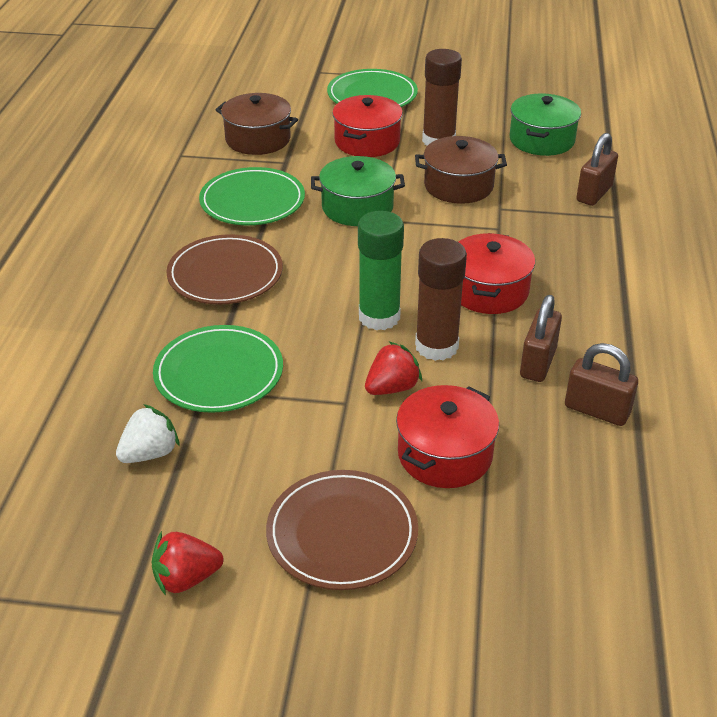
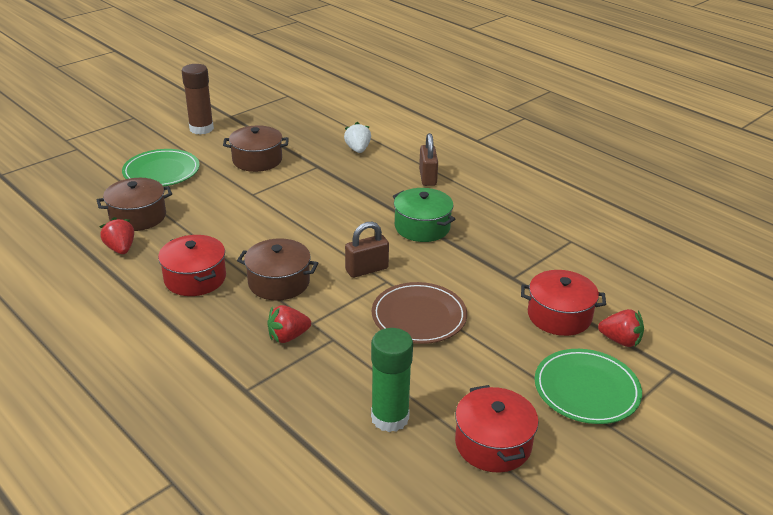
brown glue stick: [415,238,467,361] [422,49,462,146] = 2 -> [182,64,214,135] = 1
brown padlock: [520,295,562,382] [565,343,638,426] [576,133,618,206] = 3 -> [345,222,389,278] [419,133,438,186] = 2
brown plate: [166,234,283,305] [266,470,418,590] = 2 -> [372,282,467,344] = 1
brown pot: [215,93,298,155] [415,136,507,204] = 2 -> [97,178,172,231] [223,125,289,172] [237,238,318,300] = 3
green plate: [153,325,283,413] [199,167,305,225] [327,69,418,107] = 3 -> [122,149,200,186] [535,349,642,424] = 2
green pot: [311,156,405,226] [510,93,581,156] = 2 -> [393,188,455,242] = 1
red strawberry: [152,531,223,595] [365,342,422,395] = 2 -> [99,217,134,254] [267,305,311,343] [598,309,644,347] = 3

